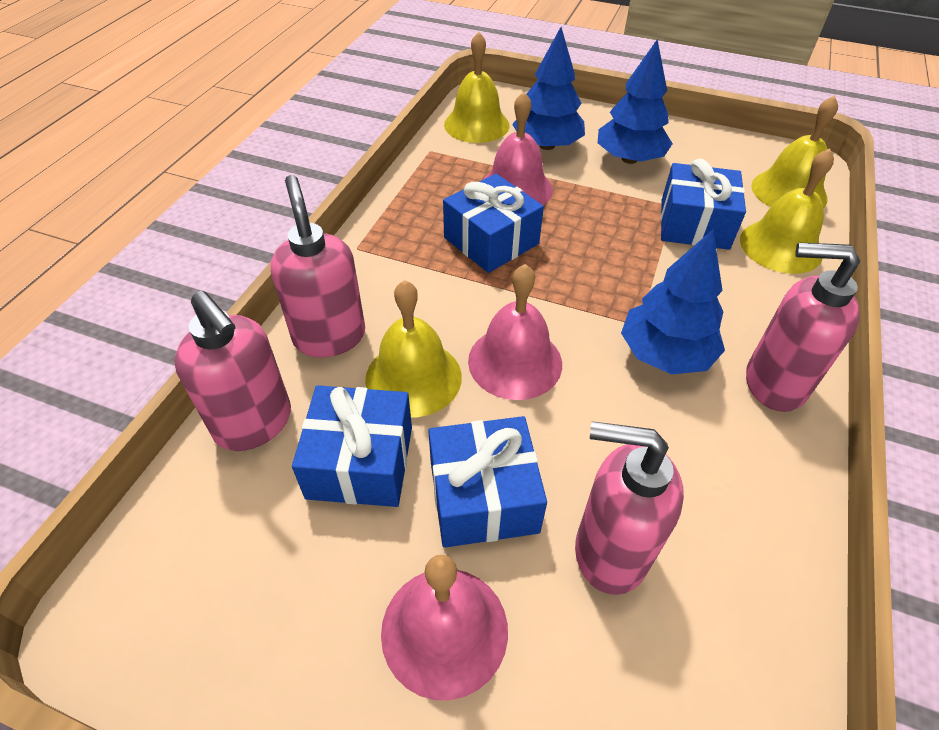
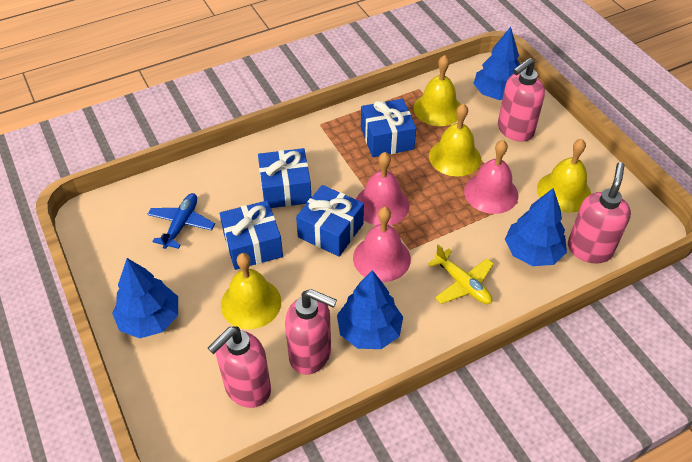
blue plane: none = 0 -> [147,193,215,249] = 1
blue tree: [512,27,585,150] [598,39,673,164] [621,230,725,374] = 3 -> [112,258,178,339] [337,270,403,349] [473,27,520,100] [505,188,567,266] = 4
yellow plane: none = 0 -> [428,244,494,304] = 1

